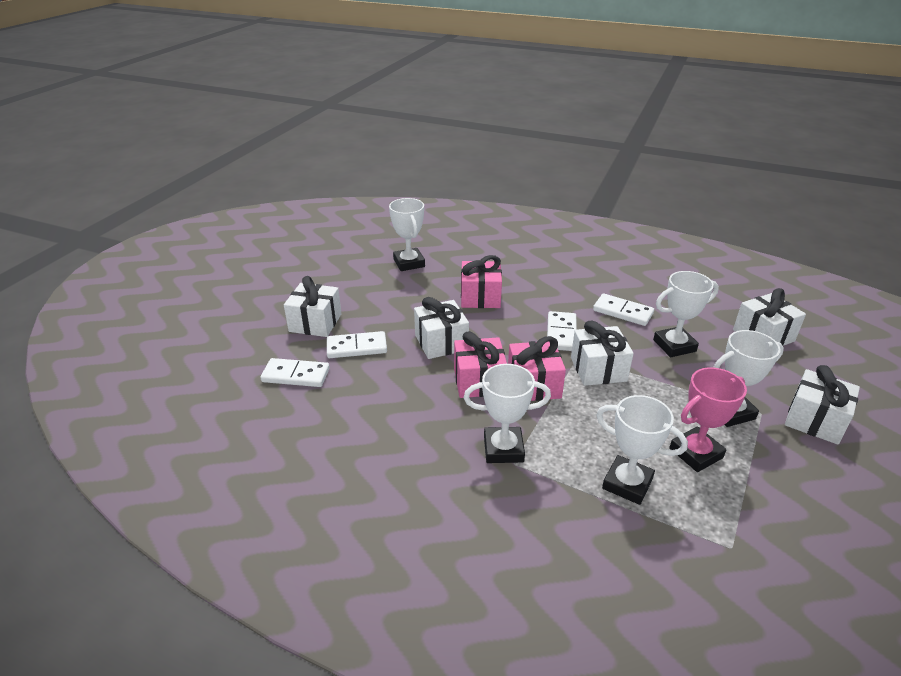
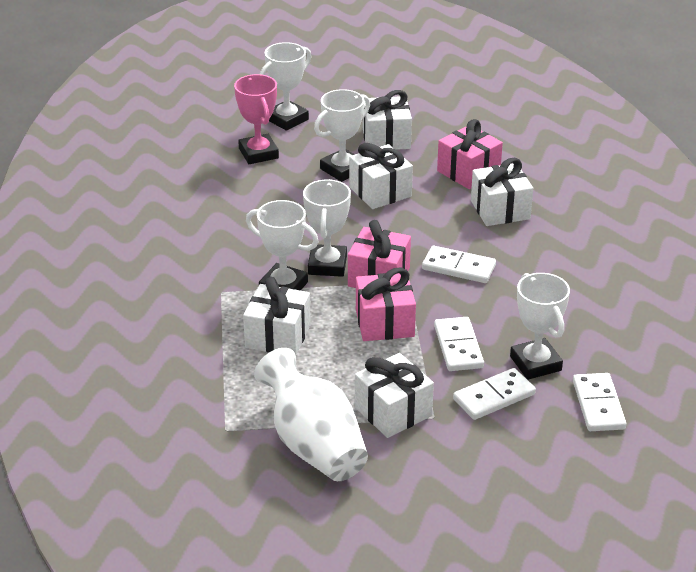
white vase: none = 0 -> [254,348,368,481] = 1

